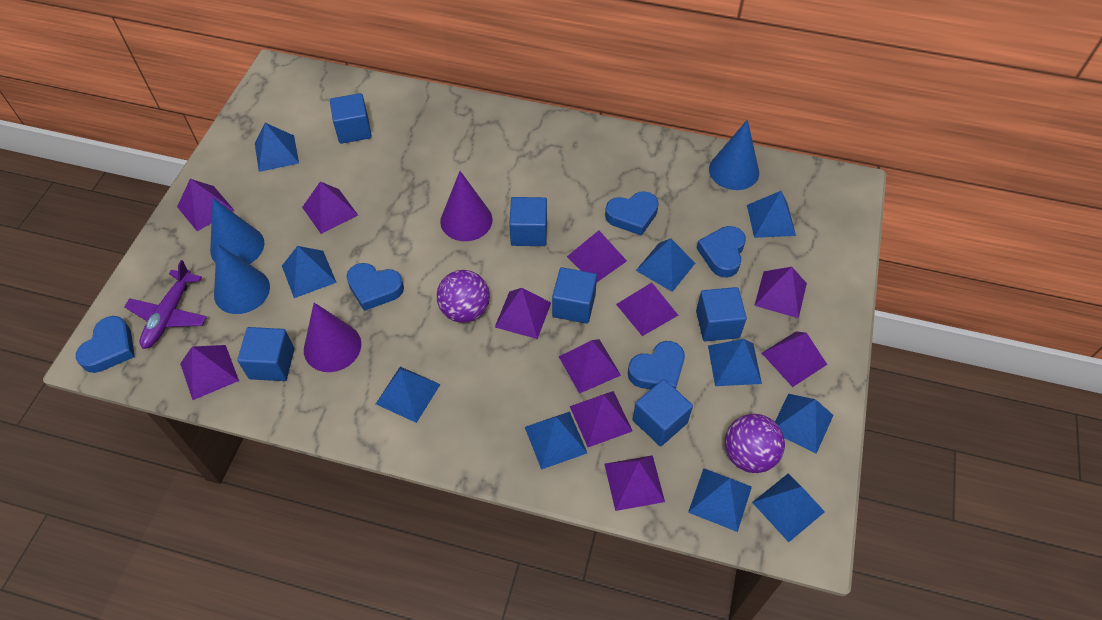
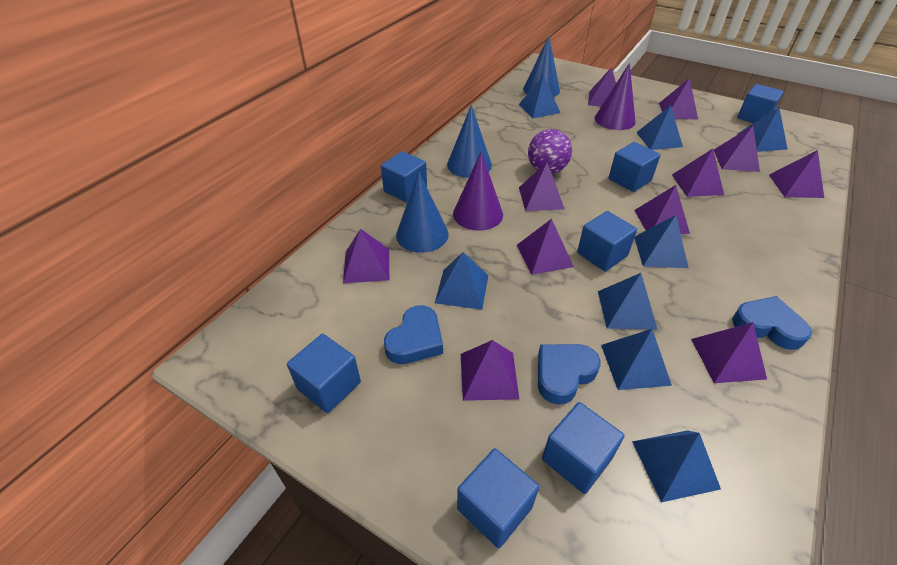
blue cube: [237,327,295,381] [330,93,372,144] [509,197,547,246] [552,267,597,324] [633,379,693,447] [696,287,747,341] = 6 -> [287,334,361,413] [381,151,427,203] [457,448,539,548] [542,402,625,494] [577,211,637,271] [609,142,661,192] [737,84,784,123] = 7
blue heart: [76,316,135,373] [346,263,404,311] [605,191,659,236] [628,341,685,389] [697,226,746,278] = 5 -> [384,305,443,364] [538,344,601,405] [732,296,812,350] = 3
blue pyramid: [255,123,299,172] [282,246,337,298] [376,367,441,423] [525,412,587,470] [636,239,695,292] [688,468,752,532] [708,339,762,386] [747,191,796,238] [752,474,825,542] [775,394,833,454] = 10 -> [435,252,488,310] [518,76,560,119] [598,273,657,329] [601,329,672,390] [632,430,721,502] [635,215,689,268] [636,105,683,150] [737,107,787,152] = 8
purple ball: [437,270,490,323] [725,414,785,473] = 2 -> [528,129,572,174] = 1
purple plane: [124,260,207,349] = 1 -> none = 0

